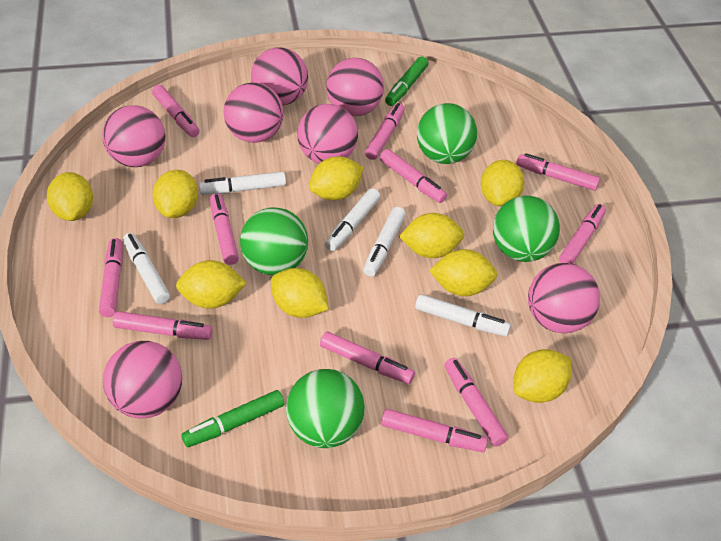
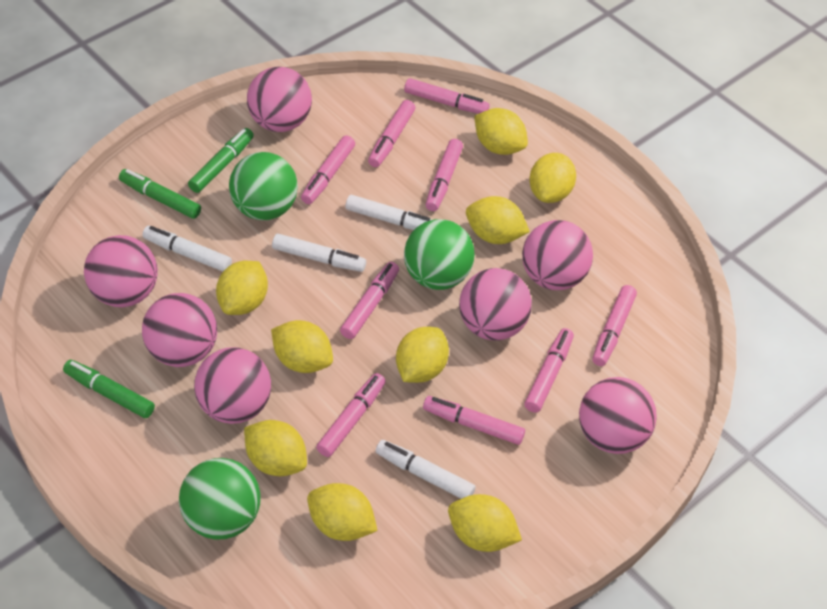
green ball: [240,208,308,275] [286,369,365,448] [417,103,477,164] [493,196,560,262] = 4 -> [179,458,261,540] [229,152,298,220] [404,219,475,290] = 3
green marker: [181,390,284,447] [385,57,429,106] = 2 -> [63,360,155,418] [119,169,201,219] [188,128,254,193] = 3
pink marker: [99,238,123,317] [113,311,213,340] [152,85,199,137] [210,193,239,265] [320,331,415,384] [365,103,405,160] [380,149,447,203] [381,409,488,452] [444,358,508,446] [516,153,600,191] [559,204,606,264] = 11 -> [301,135,355,204] [316,373,386,457] [340,262,399,339] [368,100,415,167] [404,78,489,114] [423,396,525,445] [425,139,463,211] [524,328,574,413] [592,285,637,366] = 9
white marker: [123,233,170,304] [199,171,286,195] [325,188,380,251] [363,207,406,277] [415,294,511,337] = 5 -> [142,226,232,272] [272,234,366,272] [345,195,432,230] [376,440,475,499] = 4

